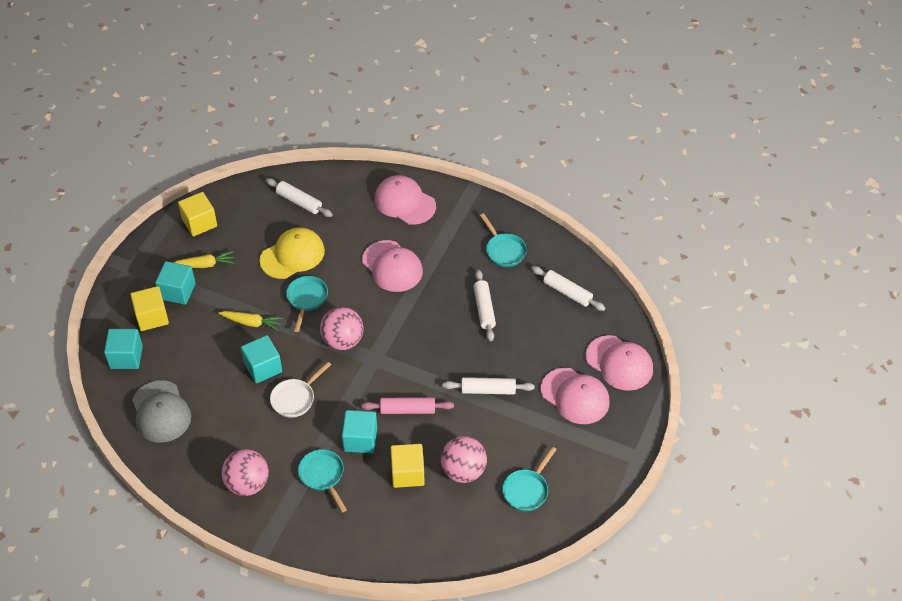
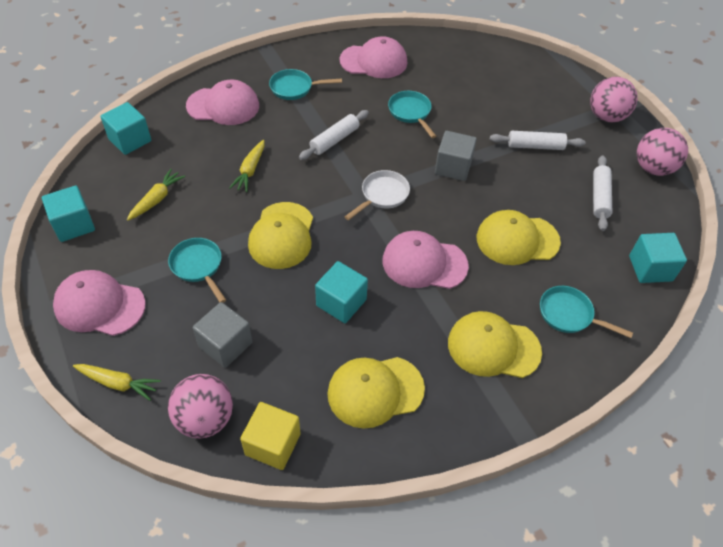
grey cap: [132,380,191,443] = 1 -> none = 0
grey cube: none = 0 -> [193,302,252,368] [435,131,477,181] = 2
pink rolling pin: [361,397,454,414] = 1 -> none = 0
white rolling pin: [266,178,333,217] [443,377,535,395] [473,270,496,341] [531,266,605,311] = 4 -> [299,110,369,160] [490,131,585,150] [593,155,612,231] = 3
yellow cap: [259,227,325,279] = 1 -> [248,202,313,269] [327,357,425,428] [448,311,542,378] [477,210,561,265] = 4
yellow carrot: [173,251,234,268] [218,311,283,331] = 2 -> [73,364,161,401] [127,169,185,221] [229,140,264,192] = 3
yellow cube: [131,286,169,331] [178,192,217,236] [391,444,425,488] = 3 -> [240,402,301,470] = 1

